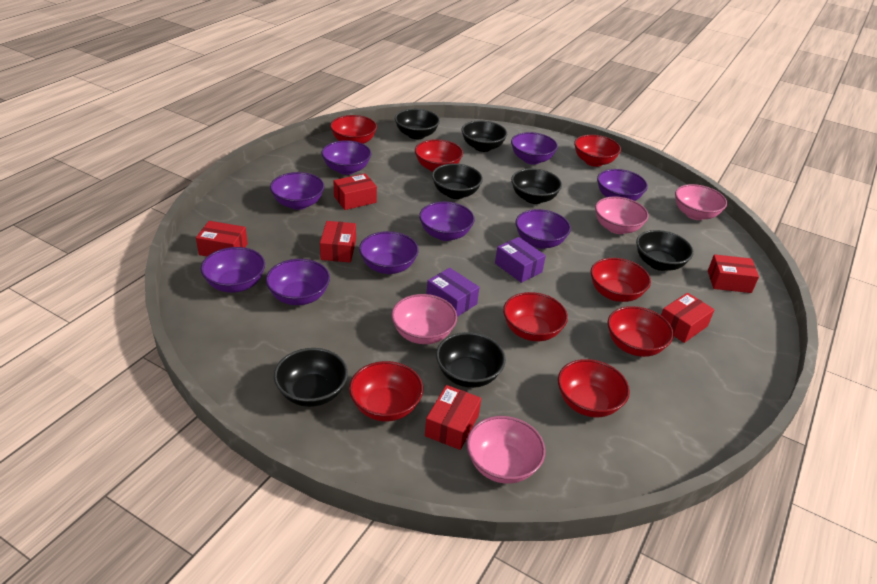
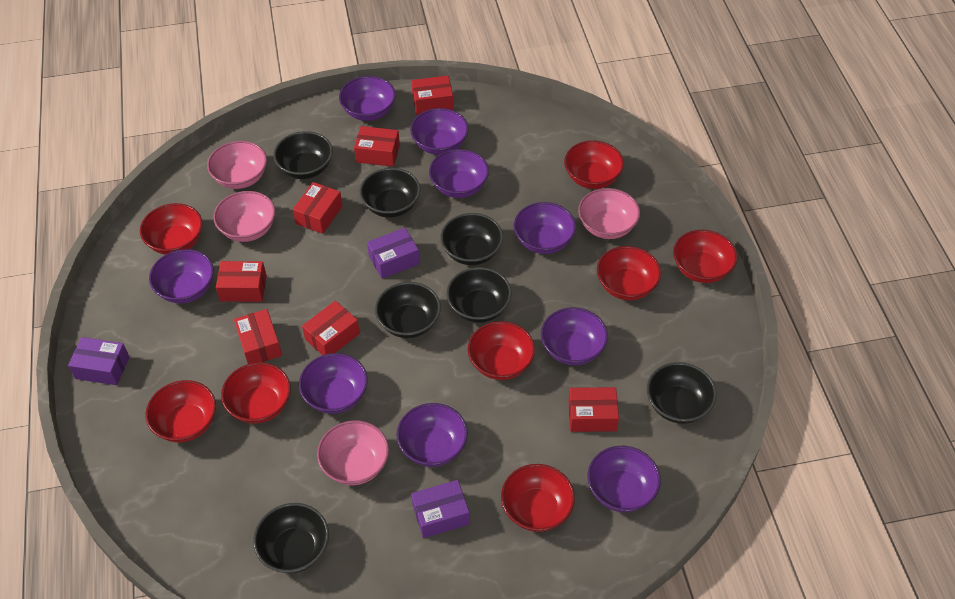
purple box: [427,268,479,317] [495,237,546,283] = 2 -> [68,337,129,385] [367,228,420,279] [411,480,470,538] = 3
red box: [196,221,248,256] [320,221,356,262] [334,173,377,210] [425,385,481,450] [661,293,715,343] [708,254,759,293] = 6 -> [216,261,267,302] [234,309,282,364] [293,182,343,234] [302,301,360,355] [354,126,400,167] [412,75,454,115] [568,387,619,432] = 7

